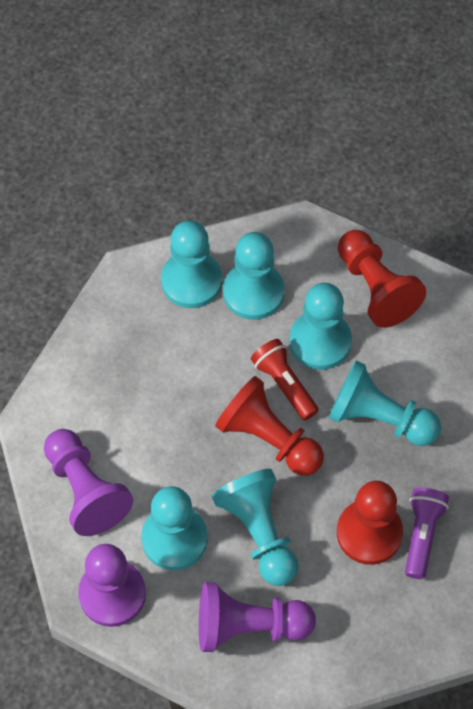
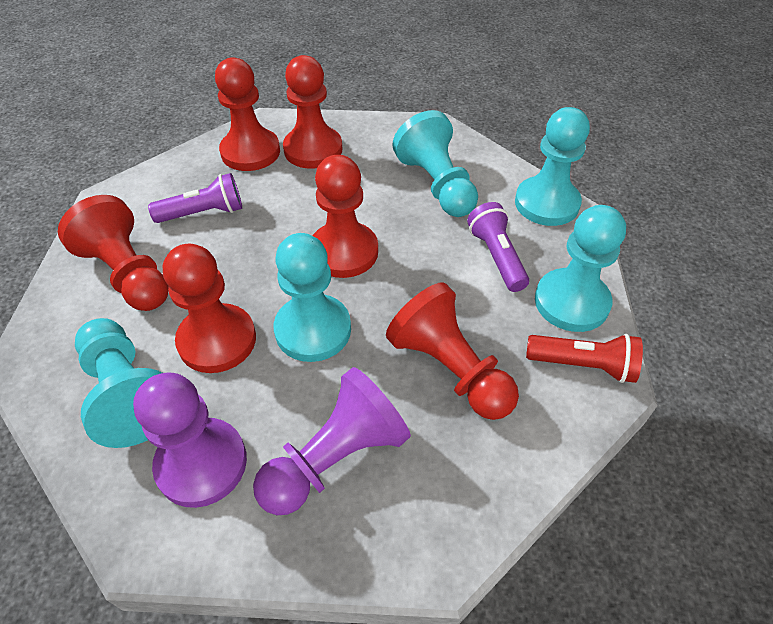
purple flashlight: [405,488,449,579] = 1 -> [148,173,242,223] [467,202,529,292] = 2
purple pawn: [44,429,133,536] [78,544,146,627] [199,582,316,652] = 3 -> [133,373,247,508] [253,367,411,515] = 2
red pawn: [215,376,324,476] [337,481,403,565] [338,230,426,328] = 3 -> [58,195,169,311] [163,244,256,373] [215,57,280,171] [283,55,342,168] [313,155,378,278] [386,282,519,420] = 6
turquoise pawn: [141,486,207,570] [161,220,222,308] [211,469,299,586] [223,232,284,320] [289,283,352,370] [328,360,441,446] = 6 -> [75,318,162,448] [274,233,351,362] [392,110,478,217] [515,107,590,226] [535,205,626,332] = 5

